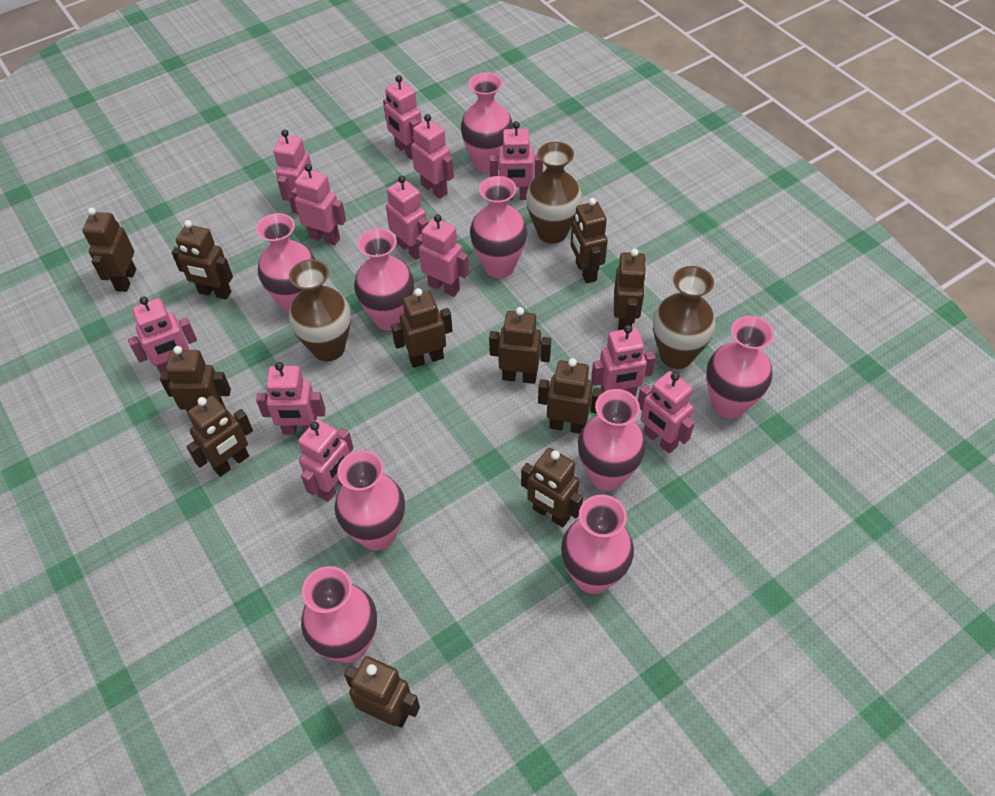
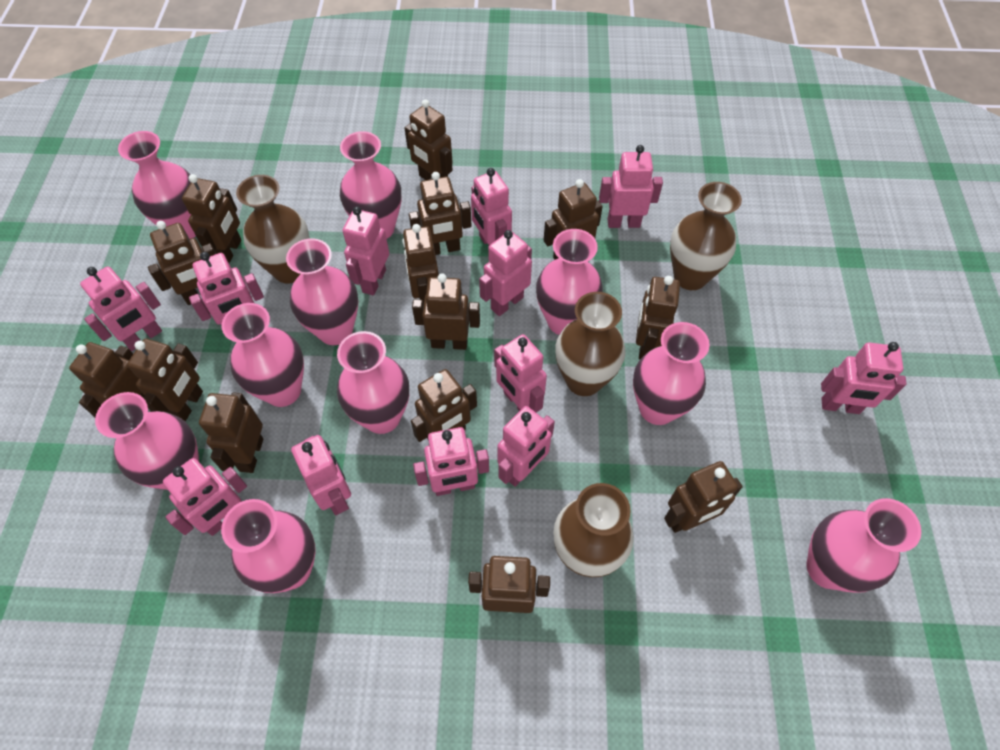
brown robot: [82,207,136,292] [160,346,231,412] [171,220,233,300] [186,395,253,477] [344,656,420,728] [391,288,453,368] [489,307,551,384] [521,448,583,527] [538,358,603,434] [571,198,608,283] [614,248,647,330] = 11 -> [69,342,145,417] [127,339,203,422] [148,221,216,305] [182,174,241,263] [199,392,263,473] [402,224,439,304] [405,99,453,180] [409,172,472,255] [411,369,477,442] [412,273,480,350] [468,556,550,613] [544,179,603,259] [636,276,680,359] [664,461,743,533] = 14
brown vase: [289,259,351,361] [526,142,582,244] [653,266,716,369] = 3 -> [236,175,309,284] [553,483,634,577] [555,292,626,396] [670,182,742,290] = 4
pink vase: [256,213,316,314] [301,566,377,663] [335,450,405,551] [354,228,414,331] [461,72,513,173] [470,176,527,278] [561,495,634,594] [578,389,646,491] [706,316,774,419] = 9 -> [95,392,199,490] [118,131,196,239] [221,499,316,593] [222,303,304,407] [286,238,358,345] [337,331,409,434] [340,131,401,239] [536,229,603,335] [633,322,710,425] [807,498,921,593] = 10

